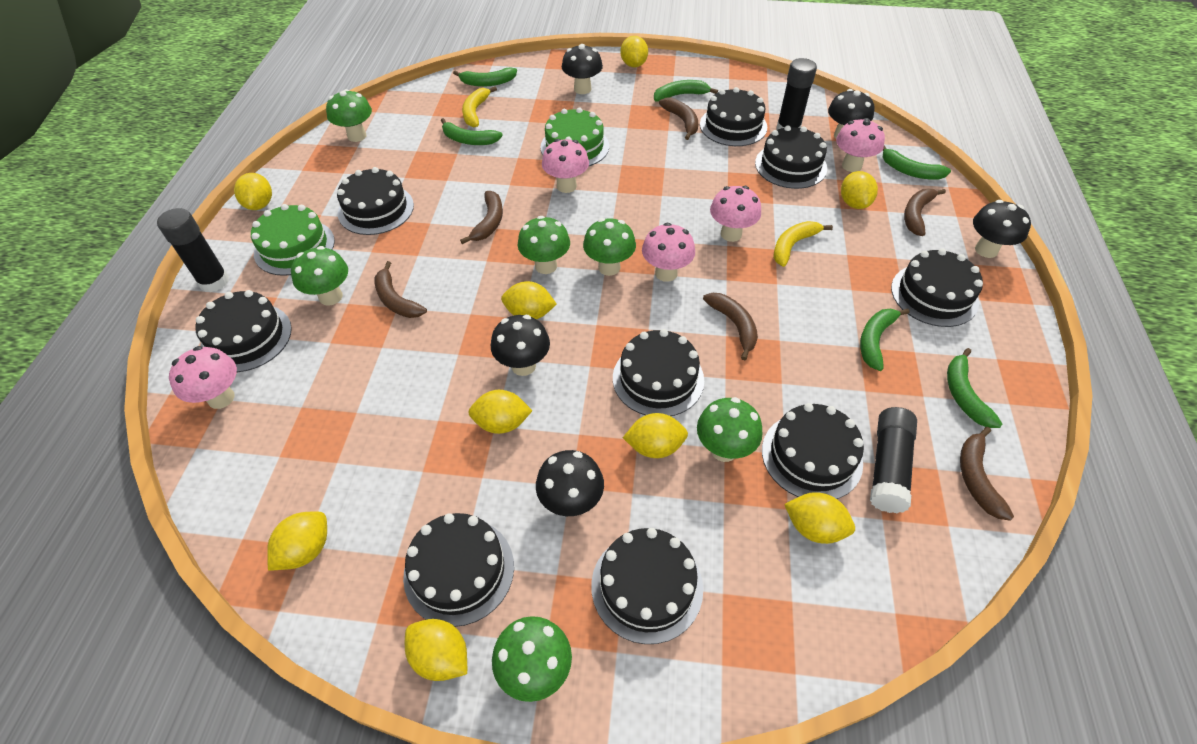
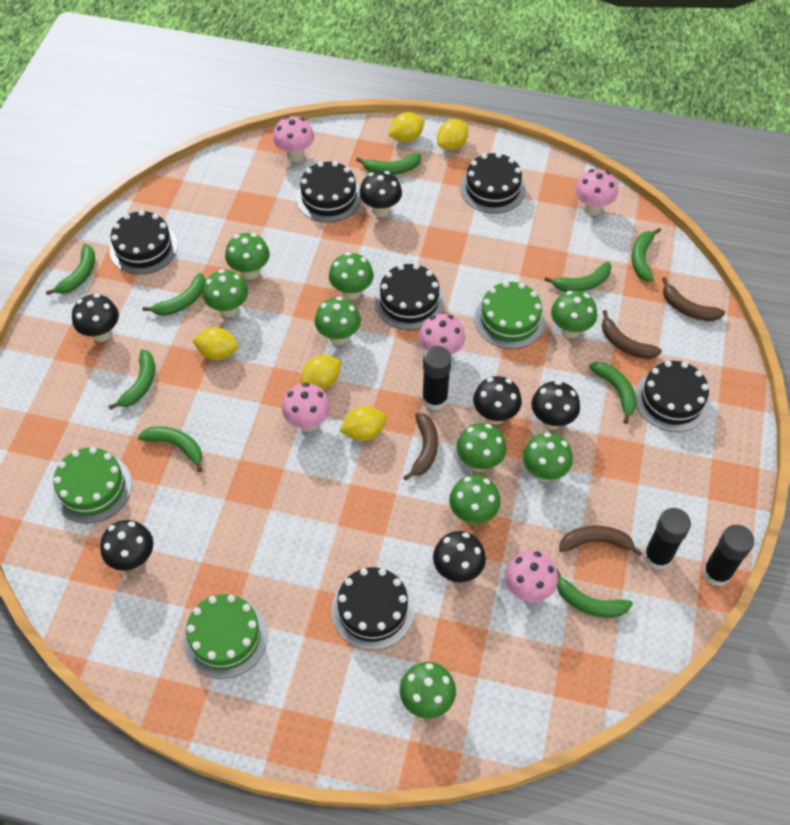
black cake: [195,290,292,372] [337,167,414,235] [403,513,514,627] [591,528,703,644] [613,329,704,416] [700,87,767,146] [755,125,827,189] [762,403,864,499] [891,249,983,327] = 9 -> [109,210,178,275] [296,161,361,222] [332,567,415,650] [374,264,444,330] [460,152,526,214] [635,361,710,432] = 6
black mushroom: [491,315,550,376] [536,450,604,516] [562,44,603,94] [828,89,874,139] [973,200,1031,258] = 5 -> [72,294,119,342] [100,520,153,571] [359,171,402,217] [433,531,486,582] [473,376,522,425] [532,381,580,430] = 6
brown banana: [375,261,427,318] [460,191,503,244] [659,98,698,140] [703,293,758,360] [904,189,946,236] [960,427,1014,521] = 6 -> [403,413,438,481] [559,525,642,556] [602,310,662,359] [662,277,725,321] = 4
green banana: [441,118,503,145] [453,67,517,87] [654,80,718,102] [860,309,910,371] [883,145,951,179] [947,348,1002,428] = 6 -> [46,244,95,295] [108,349,155,410] [138,426,203,472] [142,273,205,316] [356,153,422,175] [544,261,612,292] [556,568,633,617] [589,362,637,424] [631,228,661,282] = 9
green cake: [251,204,335,276] [540,107,609,166] = 2 -> [53,447,132,524] [183,594,268,679] [475,281,545,349] = 3
green mushroom: [291,246,348,306] [326,89,372,142] [492,616,572,702] [518,216,570,274] [583,218,636,276] [697,397,763,462] = 6 -> [203,269,248,317] [225,233,270,279] [315,297,361,345] [329,252,374,300] [400,662,456,719] [449,475,501,524] [457,423,506,472] [523,433,573,482] [551,291,597,338] = 9
yellow banana: [462,86,497,127] [773,221,833,267] = 2 -> none = 0
yellow lemon: [234,173,272,210] [267,512,327,571] [405,619,467,681] [468,390,532,434] [501,281,557,319] [620,36,648,67] [623,413,688,458] [784,492,855,544] [841,171,878,209] = 9 -> [192,327,238,360] [301,355,341,390] [340,406,387,441] [388,112,425,142] [437,119,468,150] = 5

